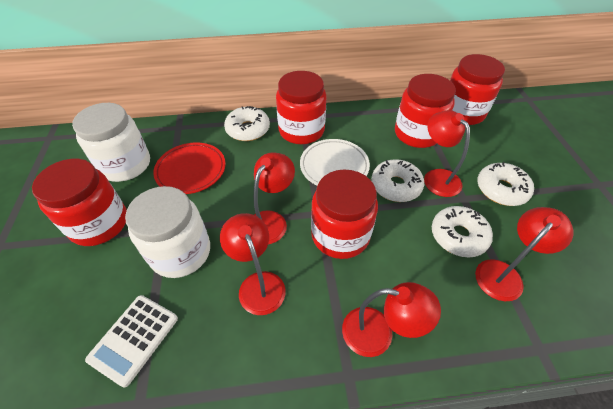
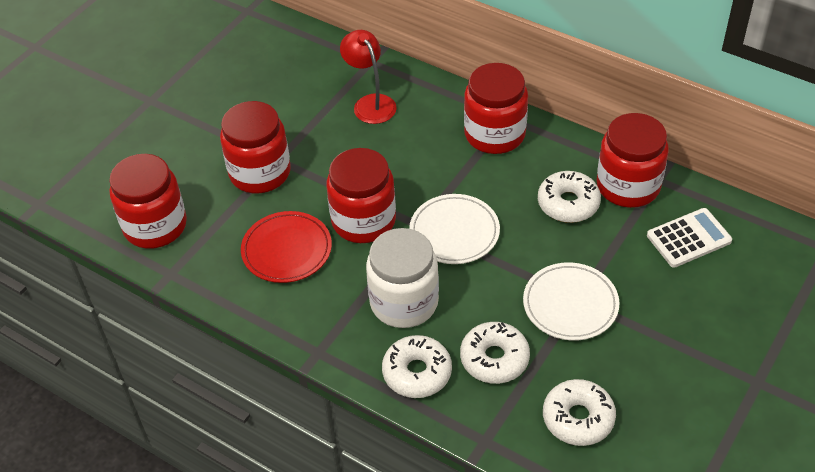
red lamp: [220,213,286,315] [254,152,295,244] [342,282,441,357] [424,111,470,197] [475,207,573,301] = 5 -> [340,30,397,124] = 1
white jar: [72,103,150,182] [125,186,210,278] = 2 -> [366,228,439,328] = 1
white plate: [300,139,370,185] = 1 -> [409,194,500,264] [523,262,619,341] = 2

